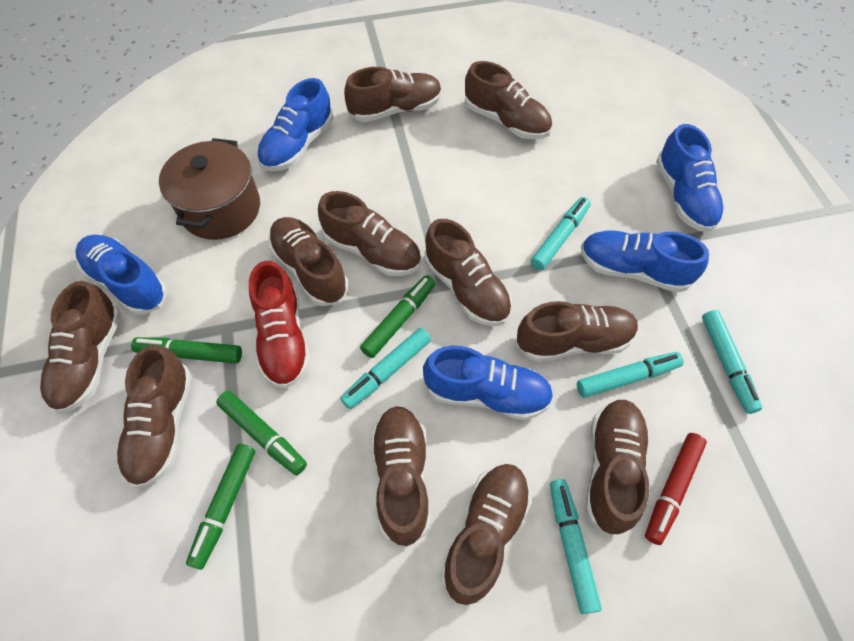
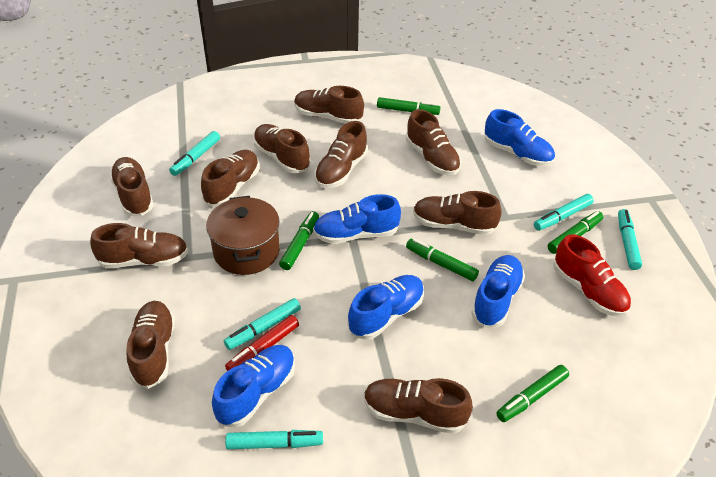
brown shoe: [40,281,121,414] [116,345,192,488] [268,217,349,306] [318,191,421,276] [344,67,442,122] [371,406,430,547] [424,219,512,326] [441,464,531,605] [465,61,552,139] [516,301,638,362] [585,400,649,536] = 11 -> [90,223,188,268] [110,157,154,216] [127,301,175,389] [201,150,259,206] [253,124,311,173] [294,86,364,124] [314,121,368,188] [364,378,473,434] [406,109,461,175] [413,191,502,235] = 10
green marker: [131,337,242,363] [186,444,255,570] [216,391,307,475] [360,275,436,358] = 4 -> [279,211,319,270] [377,97,441,115] [406,239,479,281] [496,365,569,422] [547,211,604,254] = 5

